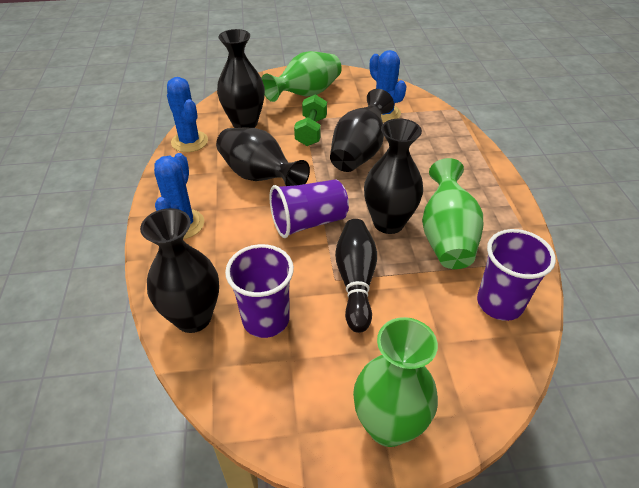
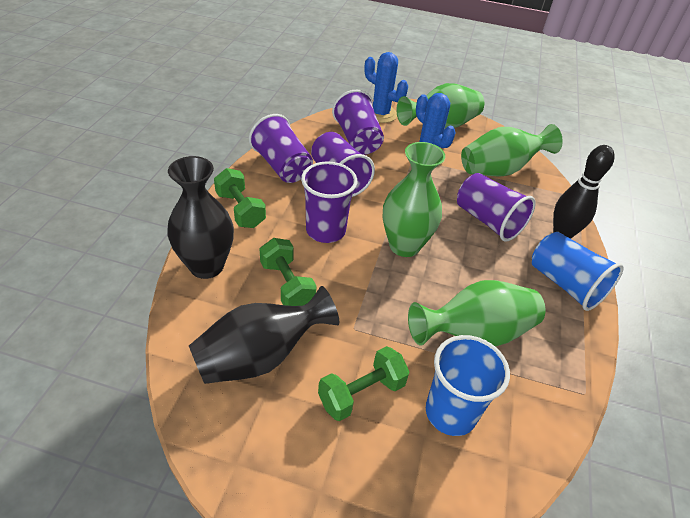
black vase: [140,208,219,333] [216,128,310,186] [217,29,265,128] [330,89,394,172] [364,118,423,234] = 5 -> [167,156,234,279] [189,286,339,384] = 2
blue cactus: [154,153,204,239] [167,77,208,152] [370,50,407,123] = 3 -> [364,52,408,123] [416,93,456,167] = 2
blue cup: none = 0 -> [426,335,510,436] [532,232,624,311] = 2
green dumbbell: [294,95,327,146] = 1 -> [214,168,266,228] [259,238,317,306] [318,346,409,421] = 3
green vase: [262,51,342,102] [353,317,438,447] [422,158,483,269] = 3 -> [383,142,445,257] [397,83,484,128] [408,280,545,347] [461,124,563,177] = 4
purple cup: [225,244,294,338] [270,179,349,238] [477,229,556,321] = 3 -> [249,114,313,183] [301,161,357,243] [311,132,375,197] [332,90,384,155] [457,173,536,241] = 5

